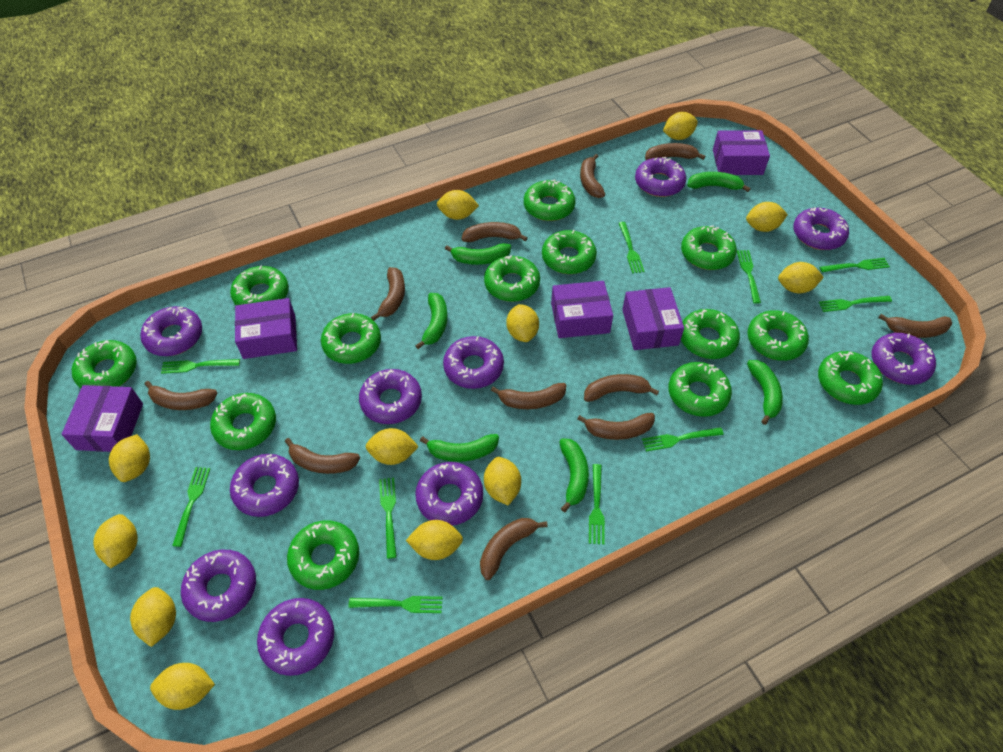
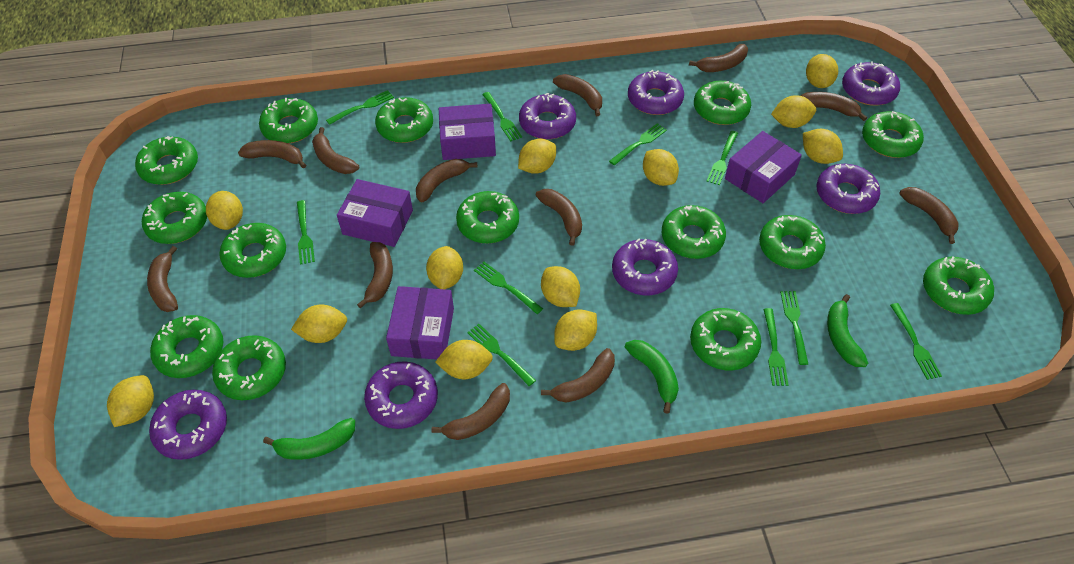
brown banana: [144,381,218,410] [285,438,360,474] [371,267,405,321] [462,222,527,242] [480,518,548,580] [491,383,566,409] [577,413,655,440] [580,154,605,198] [584,374,659,402] [645,143,706,160] [878,314,952,338] = 11 -> [147,246,178,312] [238,140,306,169] [312,127,359,174] [357,242,393,309] [416,159,478,202] [431,383,510,440] [536,189,582,246] [541,348,615,403] [553,74,602,116] [689,44,748,72] [801,92,867,121] [900,187,959,244] = 12
green banana: [416,293,447,349] [420,434,499,462] [445,243,511,265] [559,438,589,512] [687,172,750,192] [747,360,783,425] = 6 -> [263,418,355,460] [625,340,679,414] [827,294,868,367] = 3
green donut: [72,340,137,388] [210,393,276,450] [230,265,289,305] [287,520,359,590] [321,313,381,364] [484,256,540,302] [524,179,575,221] [542,230,597,274] [668,362,732,417] [681,225,737,270] [681,309,740,359] [747,310,809,361] [818,351,883,405] = 13 -> [135,136,198,185] [142,192,207,244] [150,315,223,378] [212,335,286,400] [219,223,286,278] [259,98,318,143] [375,97,433,143] [456,191,519,244] [662,205,726,259] [690,308,761,371] [694,81,751,125] [759,215,826,269] [862,111,924,158] [923,257,994,315] = 14
purple box: [62,385,143,452] [235,298,297,359] [551,281,613,338] [622,287,684,350] [713,130,770,175] = 5 -> [337,179,413,247] [386,286,454,360] [439,104,496,160] [725,131,802,203] = 4
purple donut: [140,306,202,356] [181,550,256,622] [230,454,299,517] [257,598,334,676] [359,369,422,424] [415,462,483,525] [443,336,504,389] [635,157,686,197] [793,208,849,250] [872,333,936,385] = 10 -> [149,390,227,460] [364,361,438,429] [519,93,576,139] [612,239,678,295] [628,70,684,115] [816,164,880,214] [842,62,900,106] = 7

